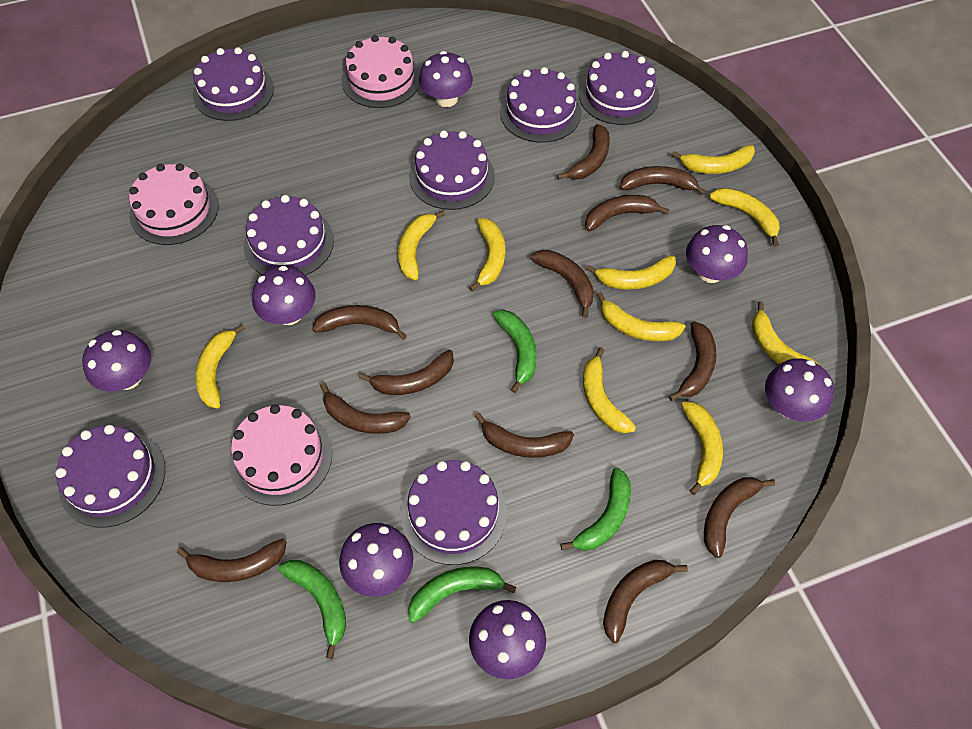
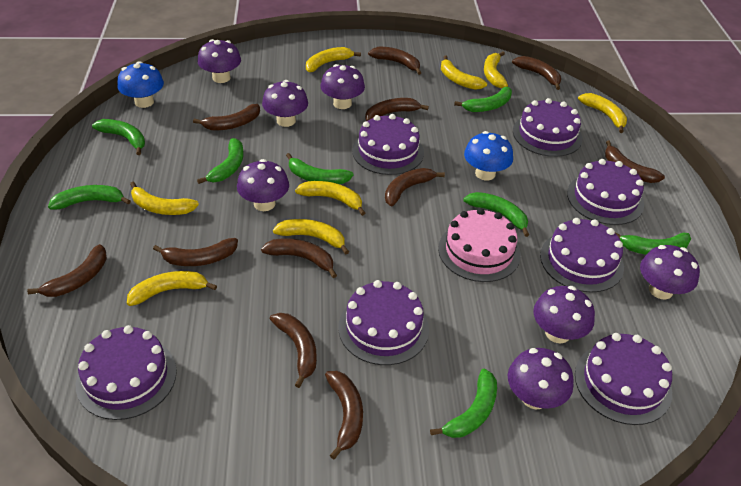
blue mushroom: none = 0 -> [117,61,164,108] [464,131,513,181] = 2
brown banana: [177,538,287,582] [312,305,407,340] [320,383,411,434] [359,350,454,395] [474,413,574,458] [531,250,594,318] [557,124,610,179] [585,195,669,231] [603,560,688,643] [620,166,707,196] [669,321,716,401] [704,477,775,558] = 12 -> [27,244,107,297] [153,238,238,266] [193,104,260,130] [261,239,337,278] [270,313,317,388] [325,371,363,460] [365,98,429,121] [368,47,421,75] [385,168,445,206] [512,56,561,90] [605,140,665,183] = 11
green banana: [278,560,346,659] [408,566,516,623] [493,310,537,393] [560,468,631,551] = 4 -> [48,185,131,210] [92,119,145,155] [197,138,244,184] [286,153,354,184] [430,369,497,438] [454,87,512,112] [463,192,529,237] [615,232,691,255] = 8
pink cake: [129,164,219,245] [229,404,333,506] [342,35,420,108] = 3 -> [438,208,521,282] = 1
yellow banana: [195,324,245,409] [398,210,445,280] [469,218,505,292] [583,347,636,433] [586,255,676,289] [597,292,685,341] [672,145,755,174] [681,401,723,495] [709,188,780,246] [752,301,821,366] = 10 -> [127,271,217,306] [130,182,199,215] [273,219,349,254] [295,181,365,216] [306,47,361,72] [441,56,487,90] [484,51,508,88] [578,93,627,133] = 8

